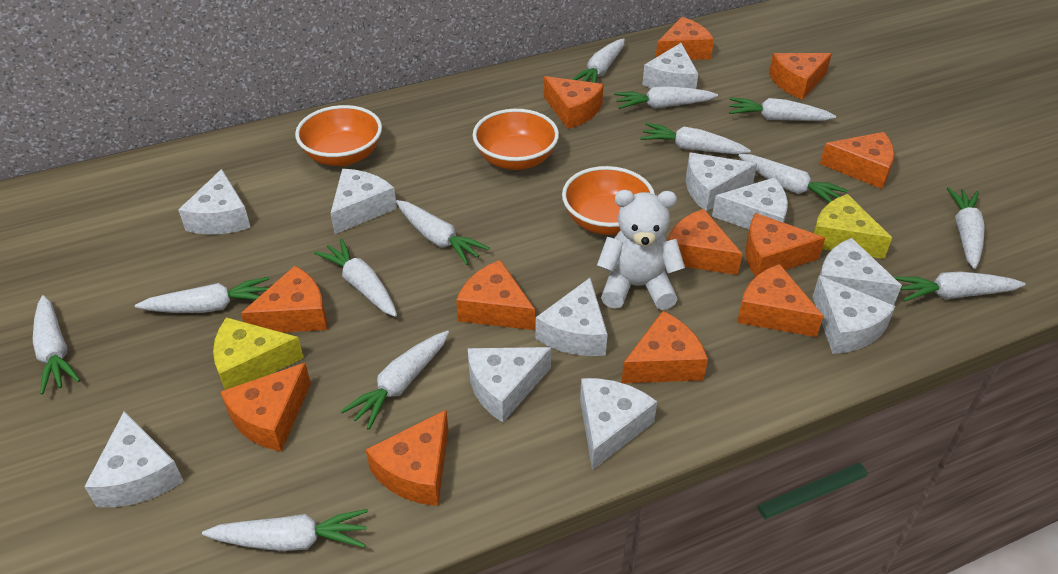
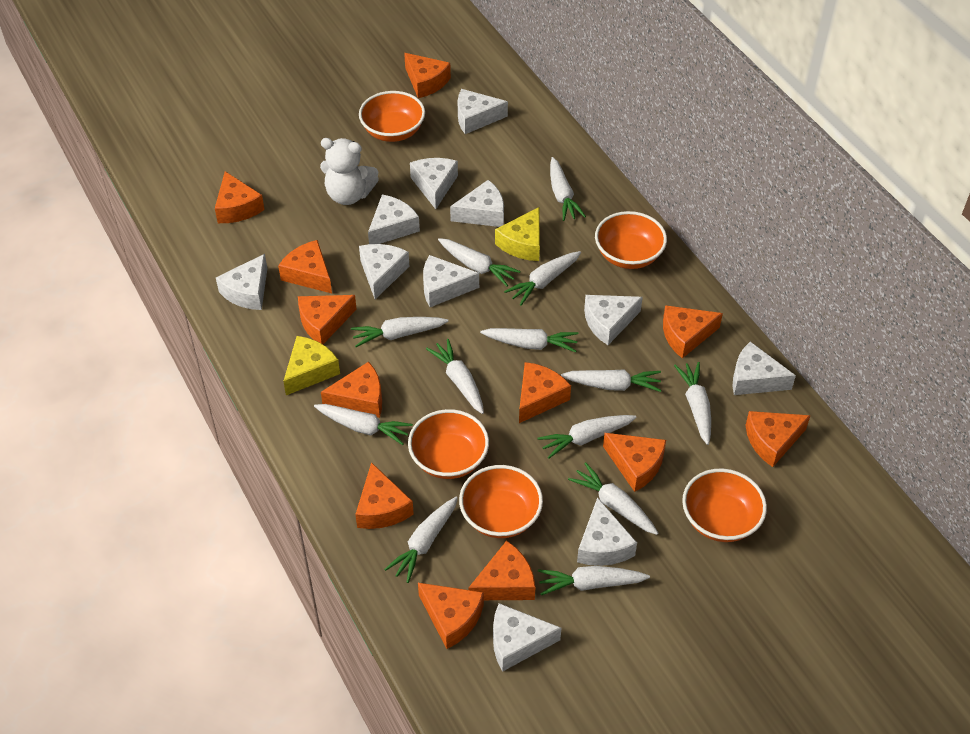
orange bowl: [295,105,382,166] [472,109,559,170] [562,166,655,235] = 3 -> [359,91,425,142] [408,409,489,479] [459,465,543,538] [595,211,667,269] [682,468,767,542] = 5

